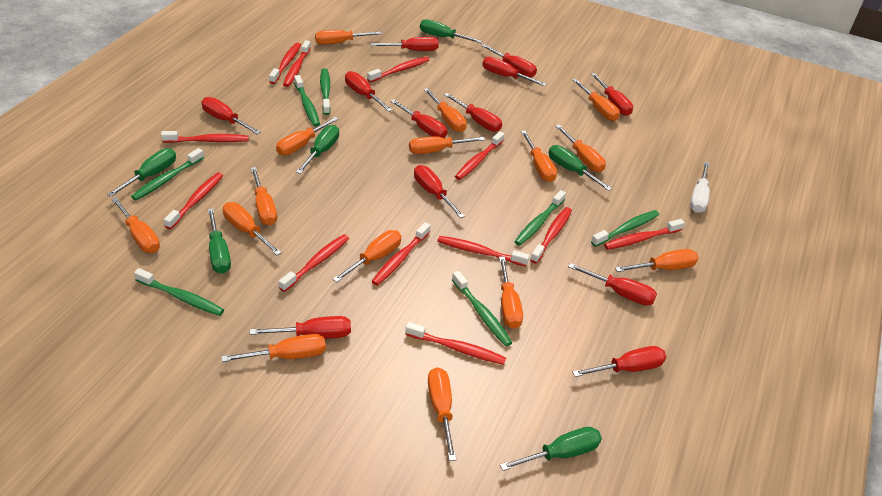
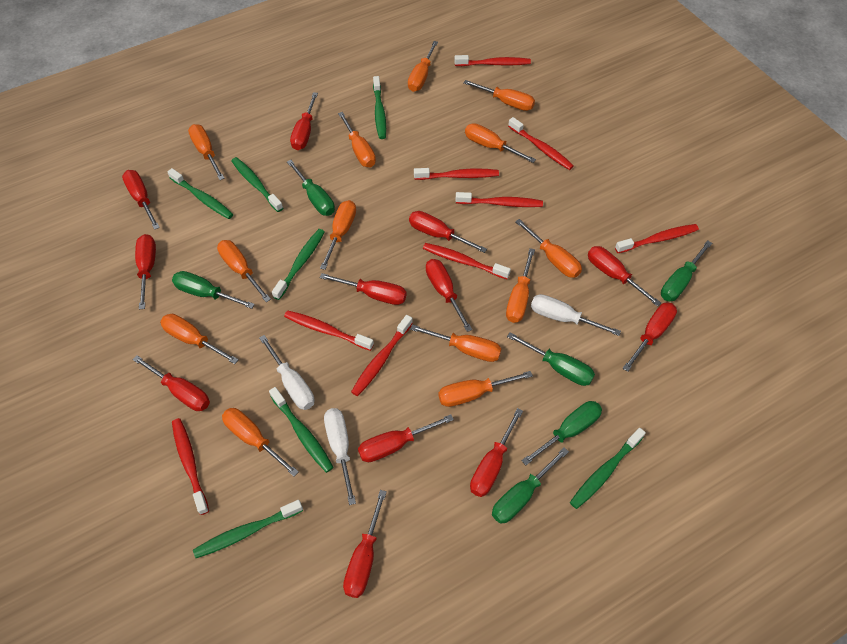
orange screwdriver: [111,197,160,253] [221,334,326,362] [223,202,282,255] [251,167,277,225] [276,117,338,156] [315,30,382,45] [332,230,401,282] [409,136,485,154] [423,88,467,132] [428,367,457,461] [499,257,523,329] [521,131,557,182] [556,125,606,172] [573,79,620,121] [615,249,698,272] = 15 -> [160,314,239,364] [188,124,225,180] [217,240,271,302] [222,408,299,476] [320,200,356,270] [338,112,376,167] [408,41,438,92] [410,325,502,362] [438,371,533,407] [464,80,535,111] [465,123,536,163] [506,248,535,323] [515,219,582,278] = 13
red toothbrush: [161,131,249,143] [164,172,223,229] [269,43,301,84] [279,234,349,292] [283,40,311,87] [367,57,429,82] [371,222,430,286] [405,322,506,365] [437,236,530,266] [455,131,505,180] [530,207,572,264] [604,219,685,250] = 12 -> [172,418,209,515] [284,310,374,351] [351,315,413,396] [414,168,499,180] [423,243,511,279] [454,55,531,66] [455,192,543,207] [508,117,574,170] [615,224,699,253] = 9
white screwdriver: [690,162,710,213] = 1 -> [259,335,315,410] [324,408,356,505] [531,294,621,336] = 3

